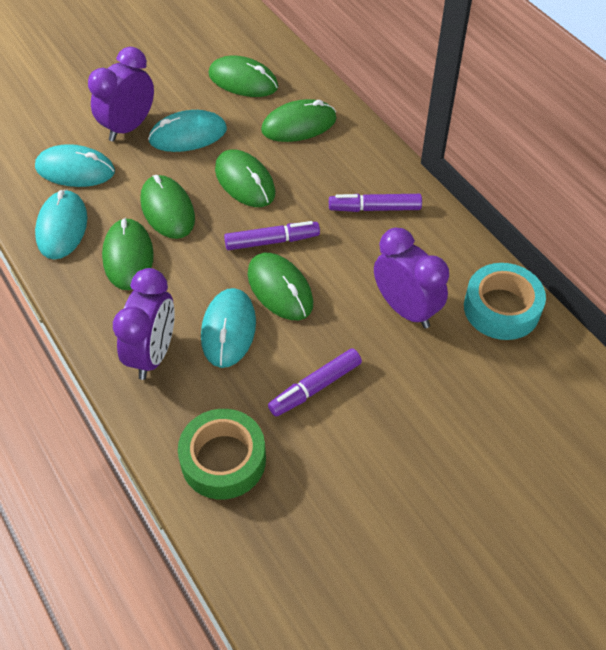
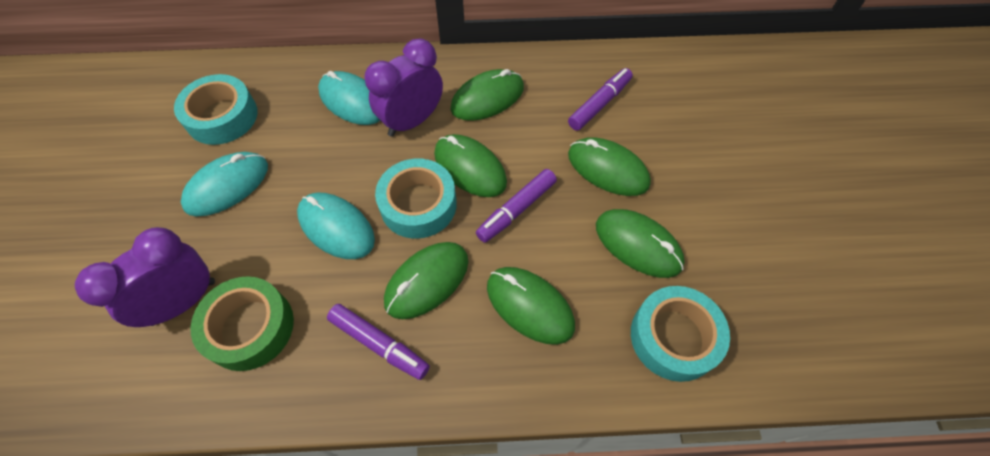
purple clock: [88,47,154,142] [113,268,175,380] [374,228,449,329] = 3 -> [75,227,215,327] [364,38,443,137] = 2
turquoise mouse: [35,144,115,187] [35,190,87,259] [148,110,227,152] [201,288,256,368] = 4 -> [181,152,268,217] [297,193,375,259] [318,71,381,125] = 3
turquoise tape: [464,263,546,340] = 1 -> [174,74,258,145] [375,159,457,239] [631,286,730,382] = 3

